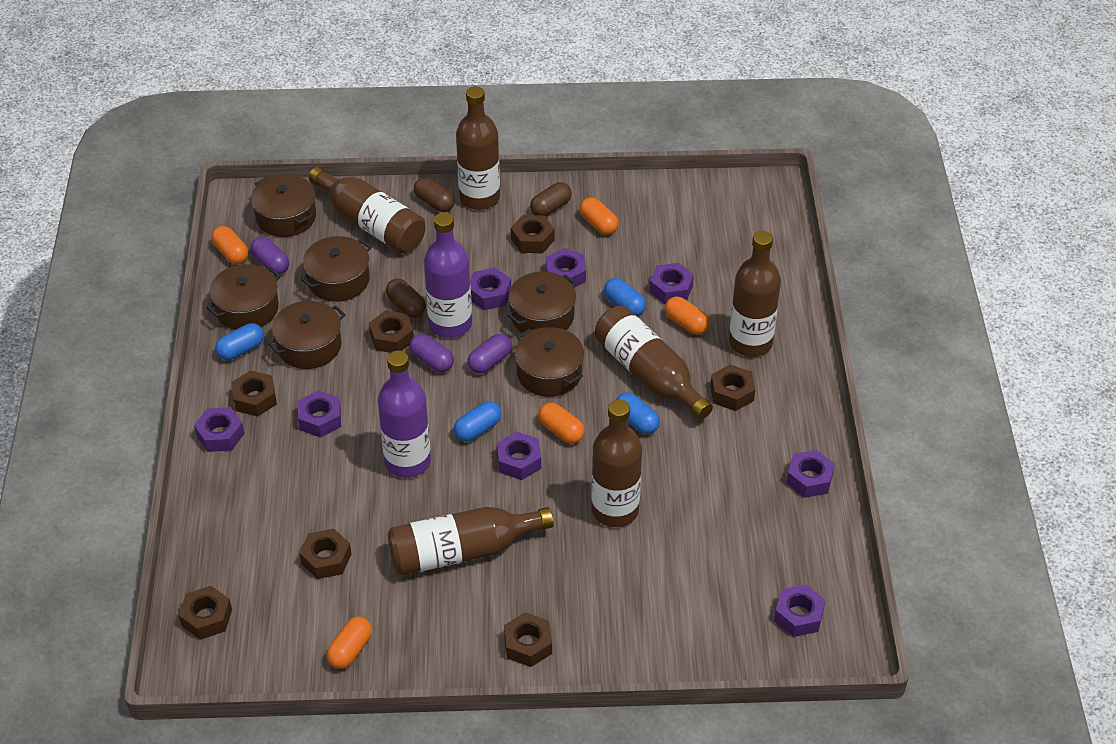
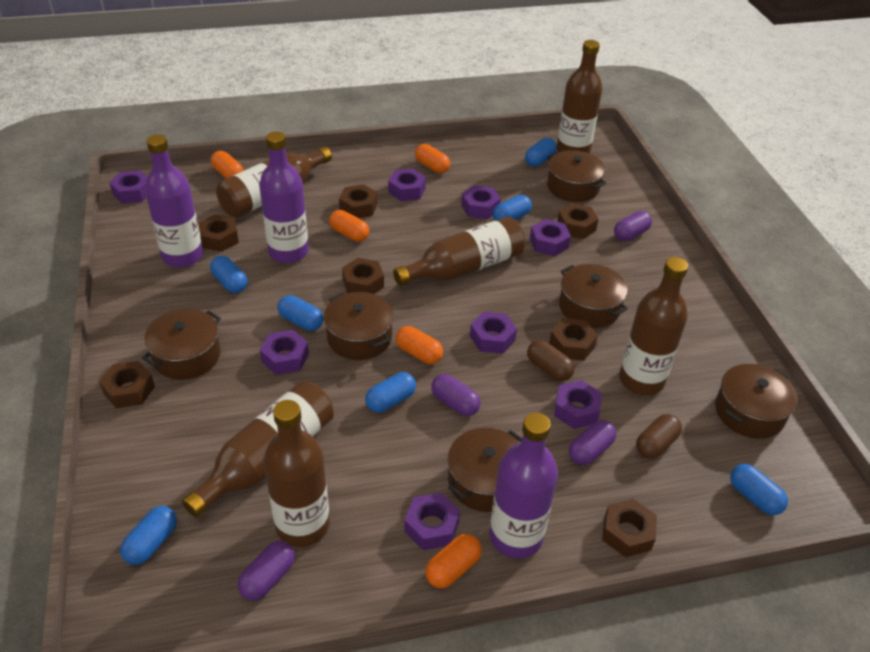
blue capsule: [215,323,264,360] [454,401,501,441] [604,278,646,316] [616,392,660,434] = 4 -> [120,506,177,565] [210,256,247,293] [278,295,324,331] [365,372,416,412] [493,195,532,221] [525,138,557,167] [730,464,788,515] = 7
brown capsule: [386,278,426,318] [414,177,455,212] [530,182,572,217] = 3 -> [527,340,575,381] [636,414,682,459] = 2
purple bottle: [378,351,431,478] [424,212,472,338] = 2 -> [145,134,203,268] [259,131,309,263] [489,413,558,559] = 3
purple capsule: [250,237,289,274] [410,334,454,372] [468,334,512,374] = 3 -> [238,541,295,600] [431,374,481,416] [569,420,616,465] [614,211,652,241] = 4

